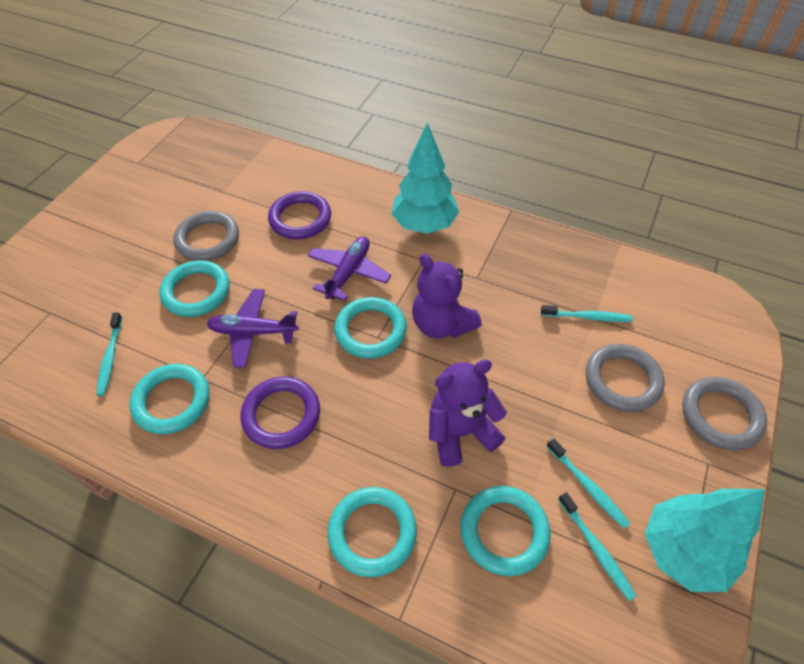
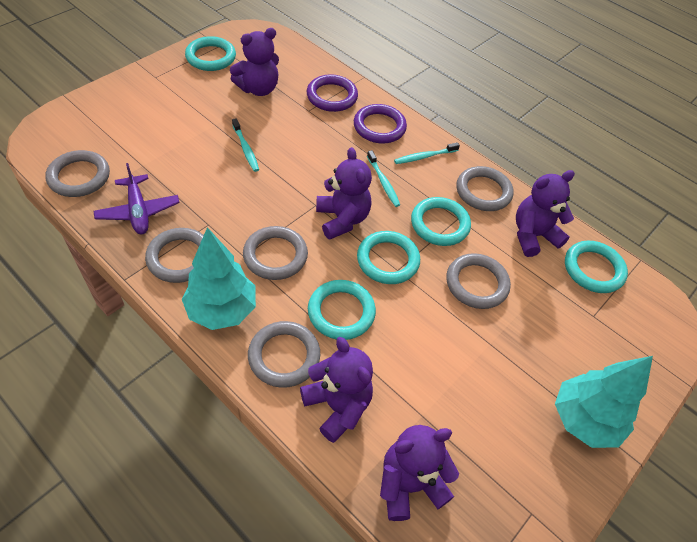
grey ring: [174,211,239,261] [586,344,665,412] [682,377,767,450] = 3 -> [45,150,110,197] [145,228,204,283] [243,226,308,280] [248,321,320,388] [446,253,511,309] [457,166,514,211] = 6
purple plane: [207,289,299,368] [307,236,391,301] = 2 -> [93,163,180,234] = 1
purple teddy bear: [412,254,482,339] [429,360,507,467] = 2 -> [230,28,279,96] [300,337,373,443] [316,147,372,240] [380,425,459,521] [516,170,575,257] = 5
turquoise toothbrush: [97,312,123,396] [541,305,633,322] [546,438,631,529] [558,492,637,601] = 4 -> [232,118,259,172] [367,150,400,207] [394,142,460,164] = 3

